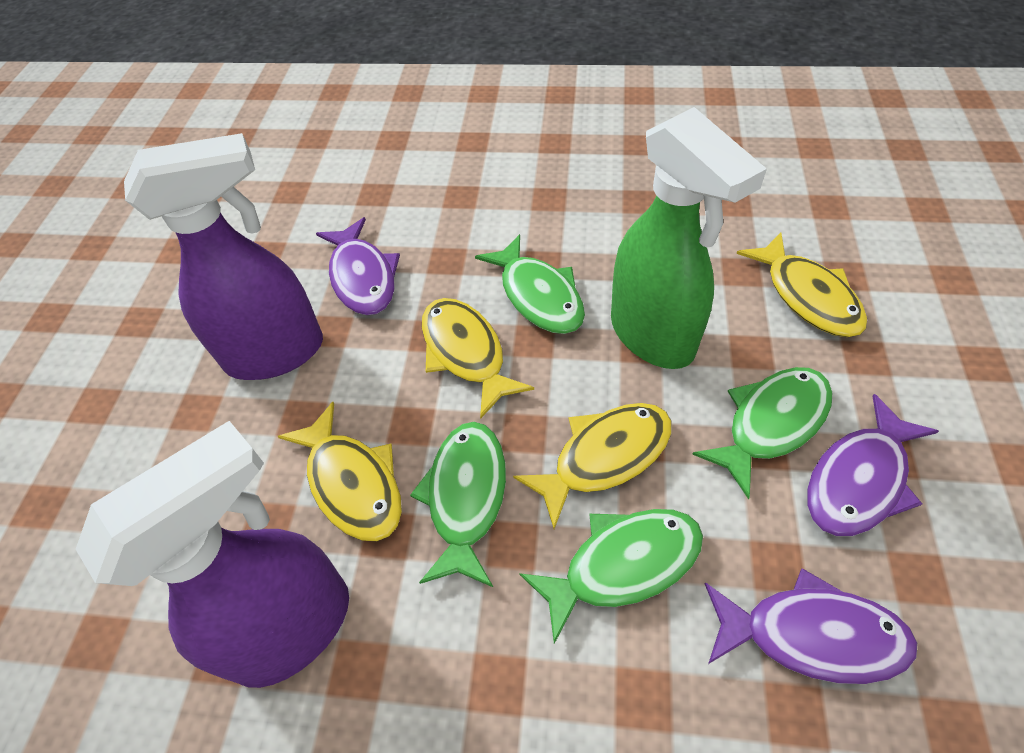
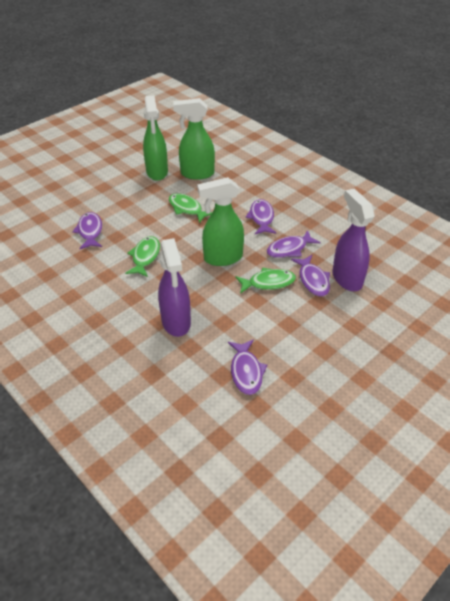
green fish: [410,422,506,587] [475,234,585,334] [519,509,703,644] [692,367,832,499] = 4 -> [125,236,160,277] [169,193,213,224] [235,267,296,294] = 3
green spray bottle: [611,107,767,369] = 1 -> [143,96,168,181] [173,98,215,180] [197,177,244,266] = 3
purple fish: [316,217,400,315] [705,568,918,684] [807,394,939,536] = 3 -> [72,212,102,249] [228,339,267,395] [245,199,276,234] [267,230,321,258] [291,255,330,296] = 5
yellow fish: [277,402,402,541] [422,298,534,418] [513,403,672,529] [736,232,867,337] = 4 -> none = 0

